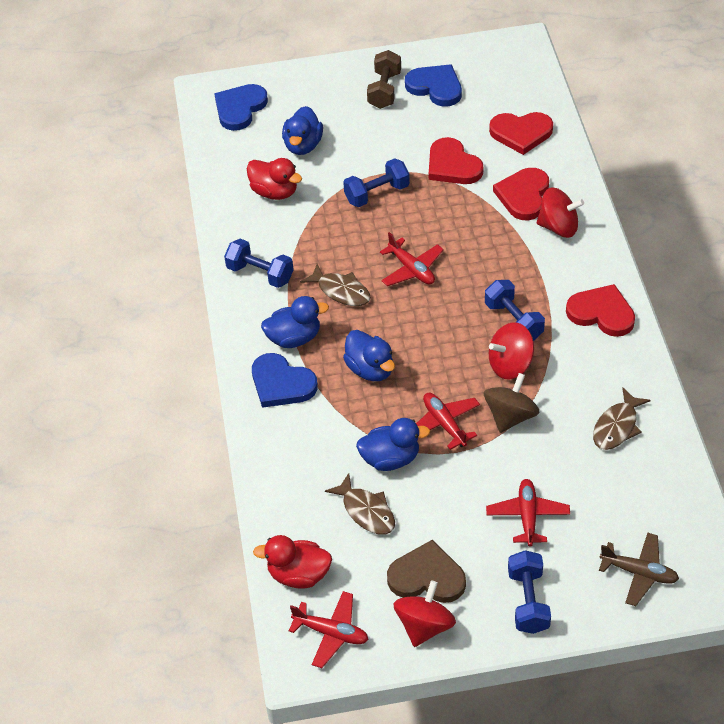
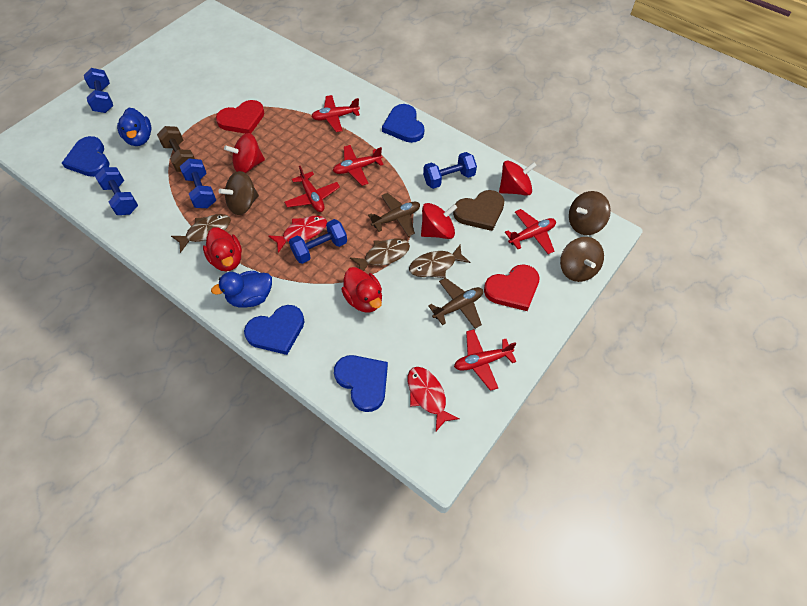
blue duck: [261,296,329,348] [282,106,323,155] [343,330,395,381] [356,418,430,471] = 4 -> [117,108,151,146] [211,271,272,308] = 2
blue dumbbell: [224,239,294,288] [343,158,410,207] [485,280,545,341] [508,550,551,634] = 4 -> [84,68,113,113] [95,167,138,215] [180,159,216,208] [289,219,347,264] [423,152,477,189] = 5
blue heart: [214,84,268,131] [252,353,318,408] [405,64,462,107] = 3 -> [62,136,109,177] [244,305,305,355] [334,355,388,412] [382,104,424,143] = 4
brown plane: [599,533,679,606] = 1 -> [368,193,420,237] [428,278,483,329] = 2
brown spinning top: [484,373,540,433] = 1 -> [218,171,259,215] [560,237,604,282] [569,191,611,235] = 3
red fish: none = 0 -> [268,216,327,253] [408,367,460,431] = 2
red heart: [429,137,483,184] [489,112,553,155] [493,168,549,220] [566,284,635,337] = 4 -> [216,100,264,134] [484,264,540,311] = 2
red plane: [289,591,369,668] [380,232,444,286] [416,393,480,450] [486,479,570,547] = 4 -> [284,166,340,212] [311,95,360,132] [333,145,384,186] [454,329,516,391] [505,209,556,254] = 5

